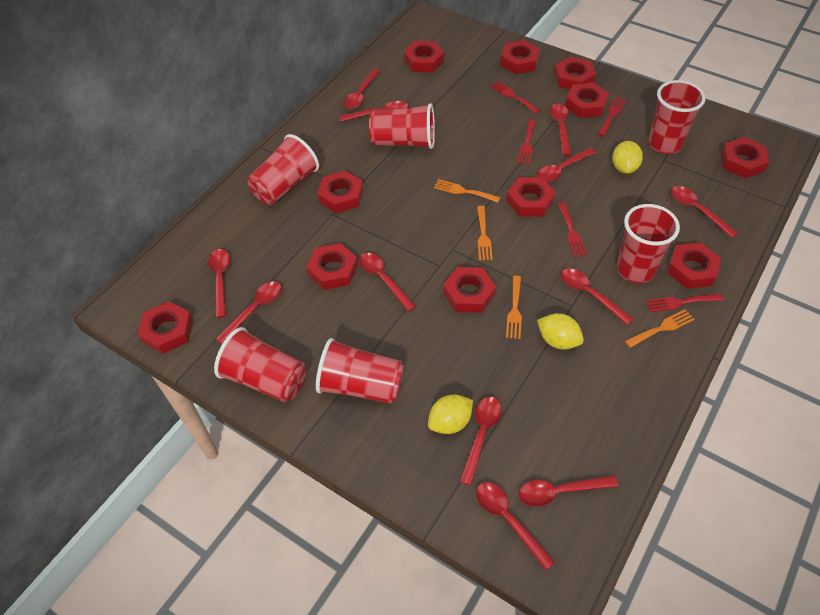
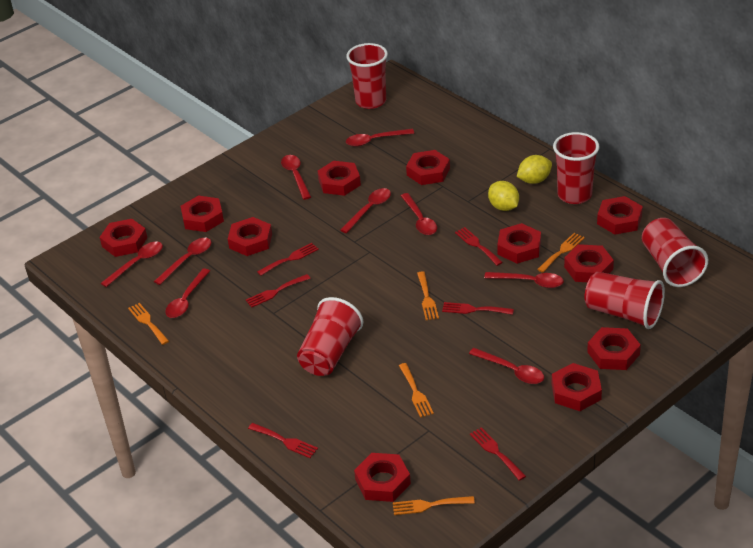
orange fork: [434,179,500,203] [477,206,493,261] [506,276,522,339] [625,309,695,348] = 4 -> [128,303,169,345] [393,496,475,515] [399,363,434,418] [417,271,439,320] [537,233,585,272] = 5
red cup: [214,327,306,403] [247,134,319,205] [316,338,404,404] [369,103,435,149] [617,204,680,283] [648,80,706,154] = 6 -> [297,297,364,376] [346,43,388,109] [553,132,599,204] [584,272,665,329] [642,218,708,287] = 5
red fork: [490,81,540,113] [517,119,536,165] [558,202,588,257] [598,97,626,137] [646,294,724,312] = 5 -> [246,274,311,308] [248,423,318,458] [257,243,319,276] [442,302,514,315] [455,227,503,266] [470,427,526,481] = 6
red spoon: [208,249,230,318] [216,281,282,344] [339,101,408,122] [344,69,380,109] [359,253,416,312] [460,397,502,486] [476,482,555,570] [519,475,618,507] [536,147,596,182] [549,103,571,156] [561,268,633,325] [671,186,738,238] = 12 -> [101,242,163,287] [154,238,211,285] [165,269,210,318] [281,155,311,200] [340,188,391,233] [346,129,414,146] [401,193,437,235] [469,348,544,384] [484,272,564,288] = 9
yellow lemon: [428,395,473,434] [537,313,584,350] [612,141,643,174] = 3 -> [488,181,519,211] [517,155,552,184] = 2

